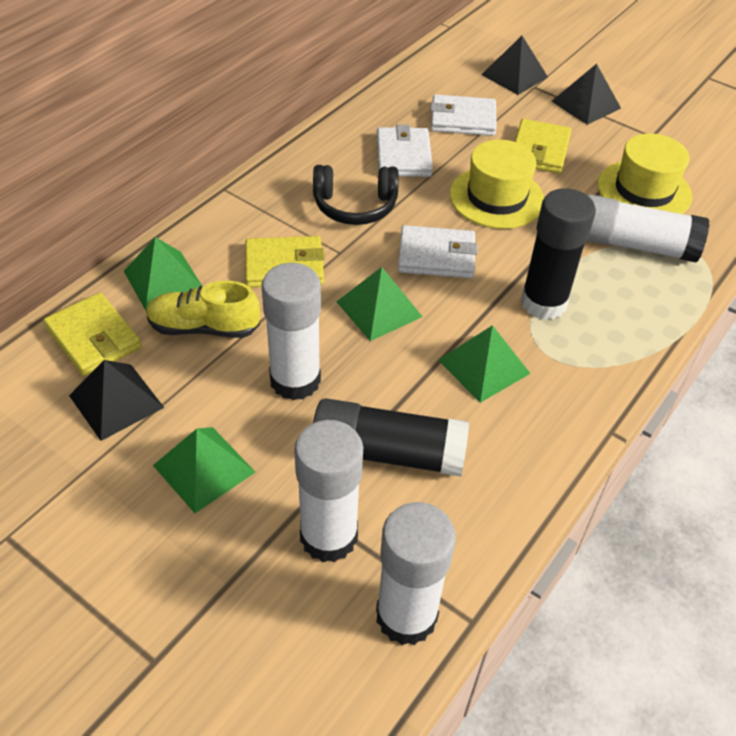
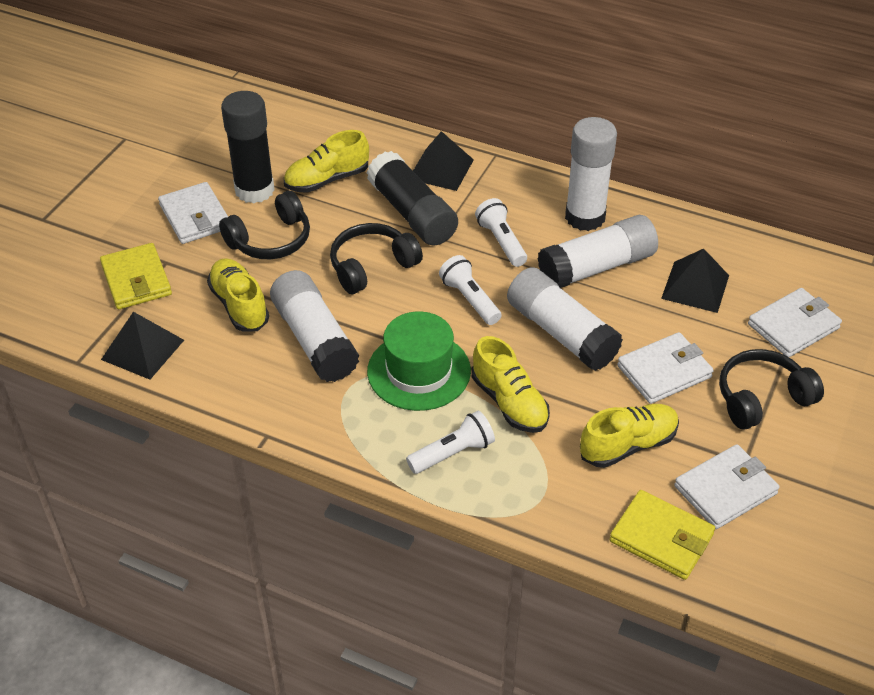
black headphones: [313,165,399,225] = 1 -> [219,191,310,259] [330,223,423,294] [719,349,824,430] = 3
green hat: none = 0 -> [367,311,471,411] = 1
green pyramid: [124,237,202,310] [153,427,255,513] [336,267,423,341] [438,325,531,403] = 4 -> none = 0
white flashlight: none = 0 -> [406,411,495,474] [439,255,502,325] [475,198,527,267] = 3
white wallet: [377,124,433,177] [398,225,478,278] [430,94,497,136] = 3 -> [158,182,228,244] [617,332,714,404] [674,444,780,529] [748,288,842,357] = 4
yellow hat: [449,140,544,229] [597,133,692,214] = 2 -> none = 0
yellow shoe: [146,281,260,338] = 1 -> [207,258,269,332] [284,130,369,193] [472,336,550,433] [580,404,679,468] = 4
yellow wallet: [43,293,142,376] [245,236,325,287] [515,119,571,174] = 3 -> [100,243,172,309] [610,490,715,580] = 2

